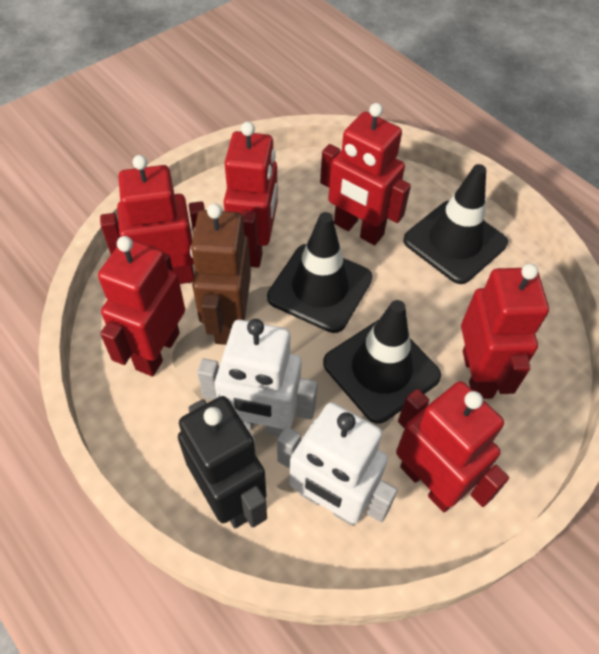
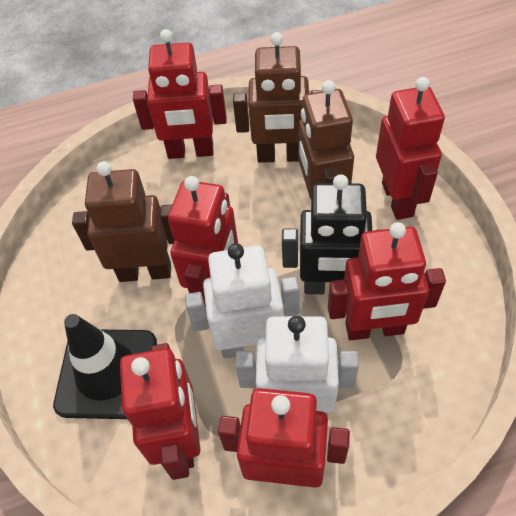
black traffic cone: [267,212,372,333] [323,300,441,424] [403,164,508,284] = 3 -> [53,314,157,419] = 1
brown robot: [190,203,251,345] = 1 -> [72,161,175,282] [233,32,322,163] [298,80,354,199] = 3

